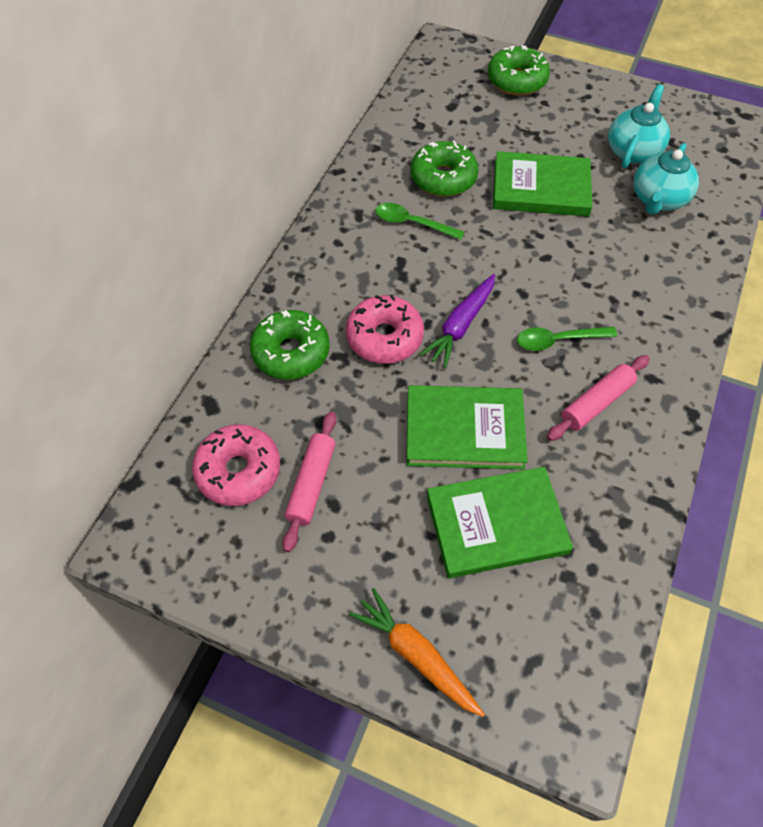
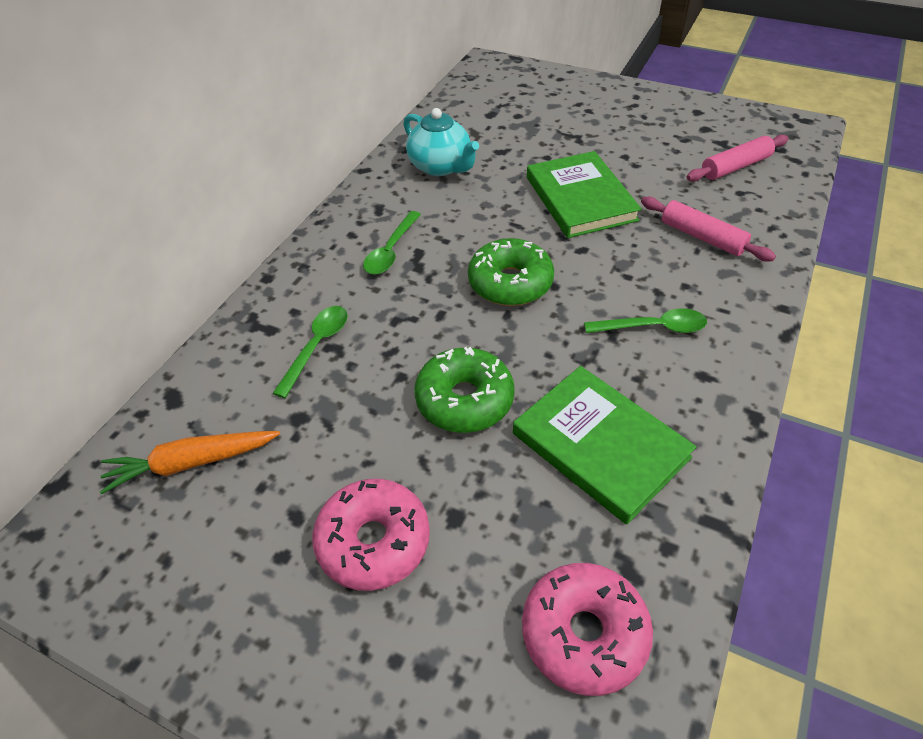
green book: [406,385,528,469] [427,467,573,578] [493,151,593,216] = 3 -> [513,366,696,525] [527,151,642,238] = 2
green donut: [250,310,330,380] [411,141,479,197] [488,45,550,96] = 3 -> [414,347,515,433] [468,238,554,306] = 2
green spoon: [375,203,465,240] [517,327,617,351] = 2 -> [273,306,348,398] [363,211,421,275] [584,308,707,333] = 3
purple carrot: [420,274,495,368] = 1 -> none = 0
turquoise teapot: [608,84,670,168] [634,143,699,215] = 2 -> [403,108,479,176] = 1

